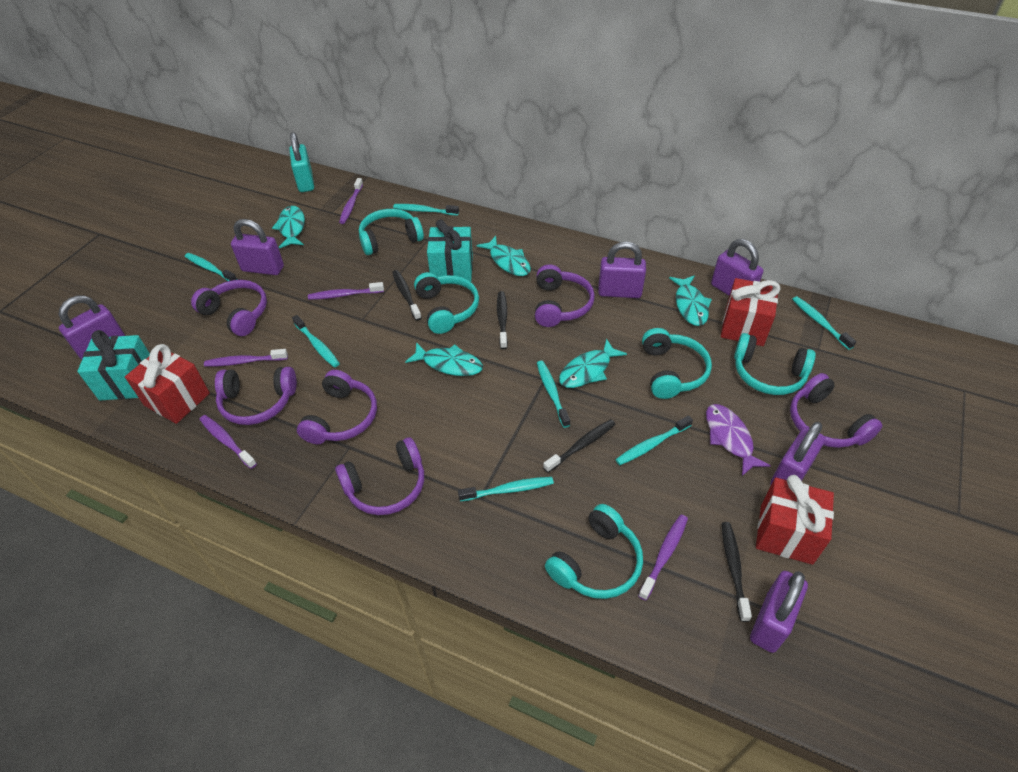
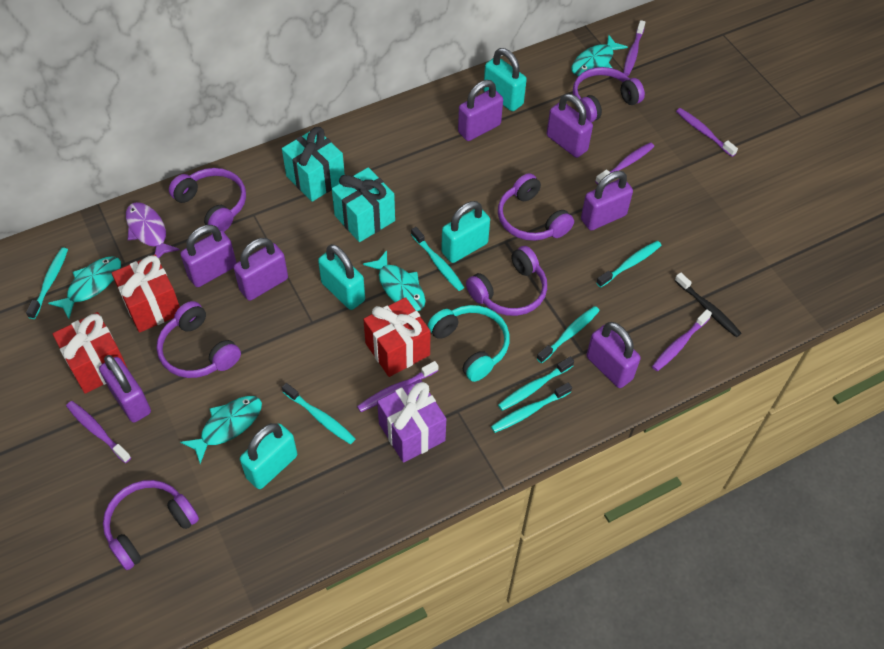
black toothbrush: [392,270,422,321] [497,291,508,349] [543,419,615,473] [722,522,752,622] = 4 -> [675,272,741,337] = 1
purple gift: none = 0 -> [377,379,446,463] = 1
purple padlock: [59,296,125,360] [231,219,284,275] [598,241,646,298] [711,239,763,296] [750,571,808,653] [771,422,825,485] = 6 -> [99,355,151,423] [180,225,236,287] [234,238,288,301] [458,80,503,141] [546,94,593,158] [581,171,633,230] [586,322,641,388] = 7
purple toothbrush: [199,415,257,469] [204,349,288,367] [308,282,384,300] [339,178,363,224] [638,515,688,601] = 5 -> [66,401,131,463] [357,361,438,412] [595,142,654,185] [623,20,645,76] [652,309,712,371] [676,108,738,157] = 6
turquoise fish: [272,206,305,248] [405,342,483,376] [476,236,531,276] [559,338,627,388] [669,275,712,326] = 5 -> [48,256,121,319] [180,396,262,464] [363,250,425,311] [571,35,628,76] = 4
turquoise headphones: [359,209,424,255] [414,272,479,334] [545,504,643,599] [642,328,712,399] [734,333,816,395] = 5 -> [428,305,510,382] = 1
turquoise padlock: [289,132,314,192] = 1 -> [240,423,297,489] [318,244,365,310] [441,201,490,263] [483,48,527,111] = 4

